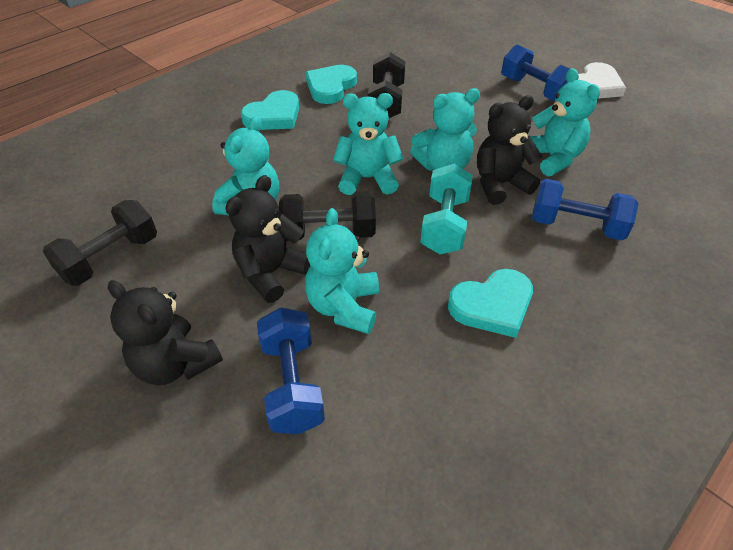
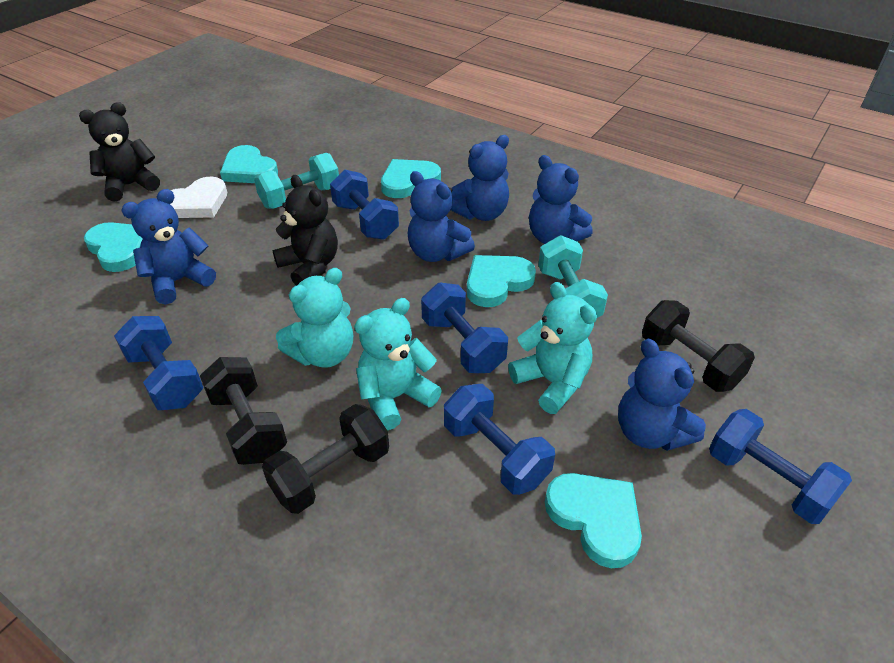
black teddy bear: [108,280,223,385] [225,175,310,303] [477,95,542,205] = 3 -> [79,102,160,202] [272,175,338,286] = 2
blue dumbbell: [257,307,325,434] [501,45,569,101] [532,179,639,240] = 3 -> [114,316,204,410] [330,170,399,240] [421,283,508,373] [444,384,555,495] [709,409,852,524] = 5
blue teddy bear: none = 0 -> [122,189,216,305] [408,171,475,262] [451,135,509,221] [529,155,593,244] [618,339,706,451] = 5
turquoise dumbbell: [420,164,473,255] = 1 -> [254,153,339,209] [538,235,608,318] = 2
turquoise heart: [241,90,299,130] [305,65,357,104] [448,269,533,338] = 3 -> [84,222,143,272] [220,145,278,183] [381,159,441,198] [467,255,536,307] [545,473,642,568] = 5
turquoise teddy bear: [212,116,279,215] [305,208,379,334] [333,93,403,195] [410,88,480,171] [530,68,600,176] = 5 -> [276,268,353,368] [354,298,442,430] [508,282,597,414] = 3

